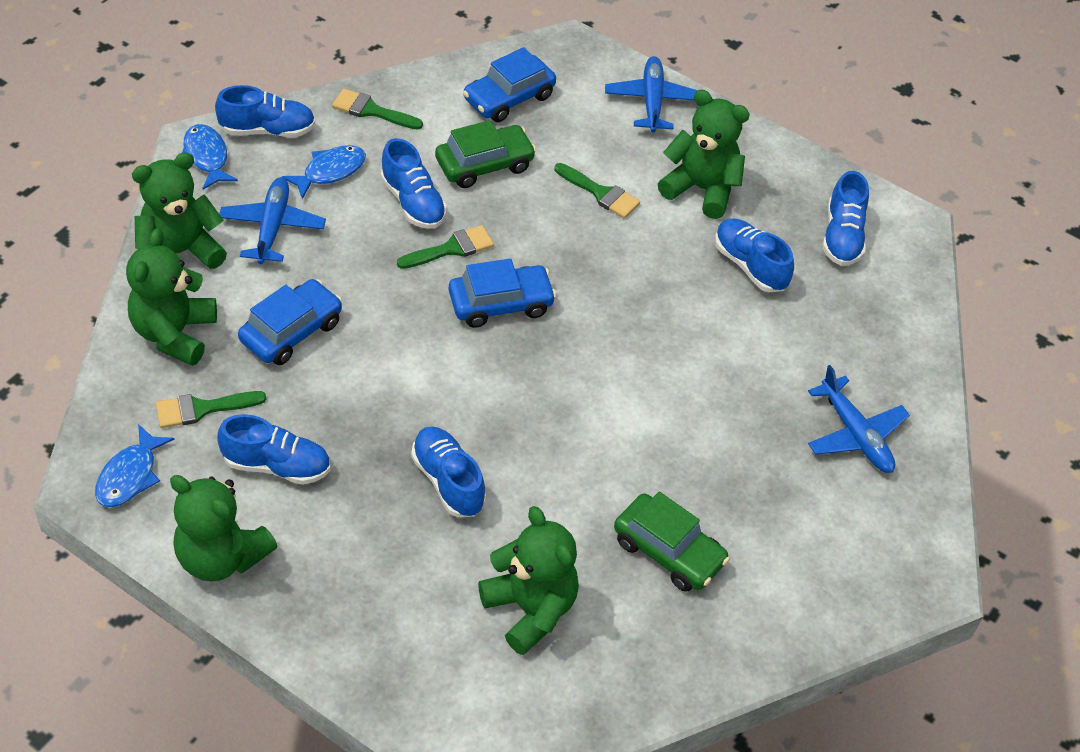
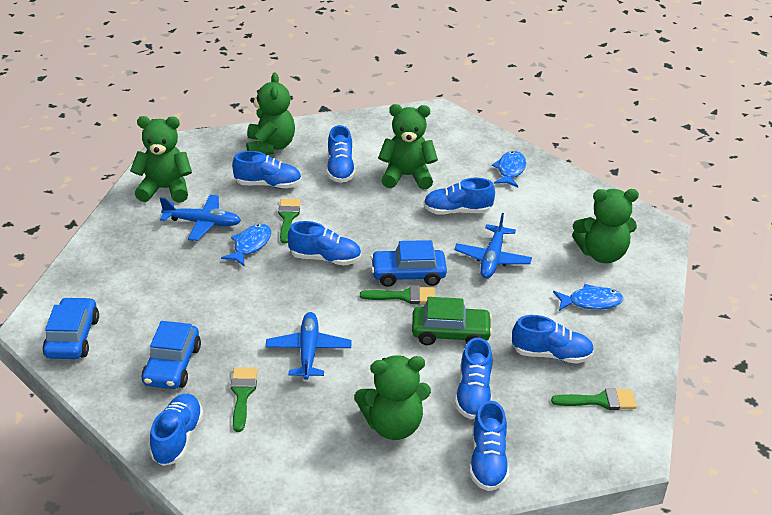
blue shoe: [215,85,315,138] [217,414,330,485] [381,138,447,229] [411,426,486,517] [715,218,794,292] [822,171,869,266] = 6 -> [150,394,203,466] [232,151,302,188] [288,221,361,265] [327,125,355,183] [423,178,495,215] [455,337,493,419] [470,400,509,491] [512,315,594,364] = 8
green car: [435,120,536,188] [614,492,730,592] = 2 -> [412,297,492,345] = 1

